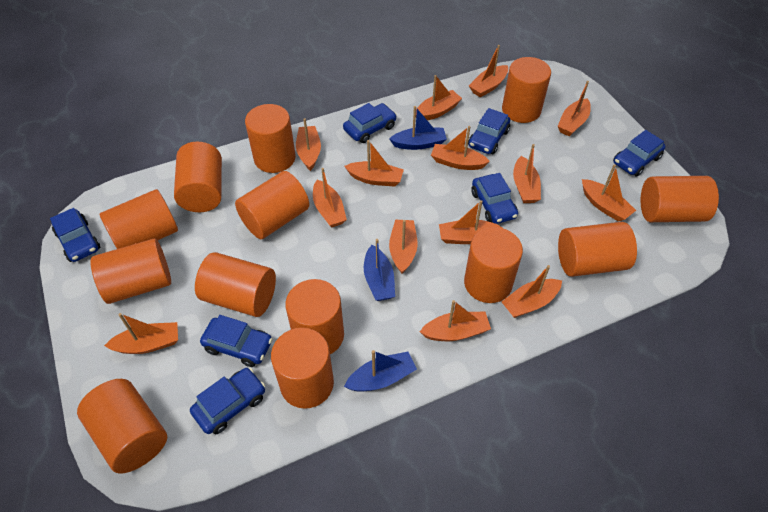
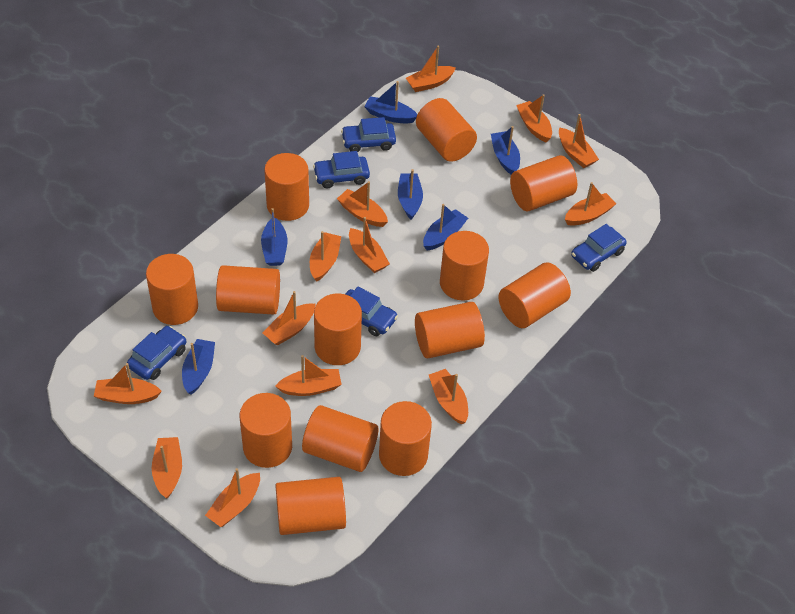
blue boat: [344,350,417,392] [364,239,395,301] [389,106,447,150] = 3 -> [182,339,215,395] [261,208,288,266] [364,81,417,123] [398,169,423,219] [423,204,468,250] [491,126,520,175] = 6
blue car: [50,208,101,262] [190,368,265,434] [200,315,272,367] [343,103,397,143] [468,108,510,154] [471,173,518,224] [613,130,666,177] = 7 -> [127,326,186,380] [313,151,370,188] [341,117,396,152] [346,287,398,336] [571,224,627,272] = 5
orange boat: [104,313,178,354] [296,118,321,171] [313,168,347,227] [345,140,404,187] [389,220,418,273] [416,75,462,120] [420,300,491,341] [431,126,490,170] [439,200,502,244] [469,45,508,97] [502,265,562,318] [513,144,541,203] [558,81,591,136] [582,164,636,222] = 14 -> [94,363,162,404] [152,437,182,498] [205,468,260,527] [263,291,315,346] [275,355,342,396] [310,231,341,282] [337,181,388,227] [349,217,390,273] [406,45,456,92] [429,369,468,424] [516,94,552,143] [559,114,599,168] [565,182,616,226] = 13

